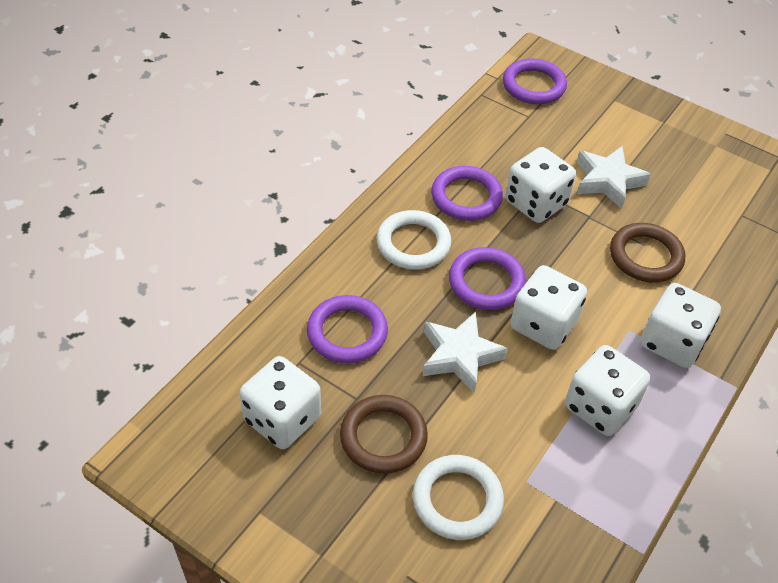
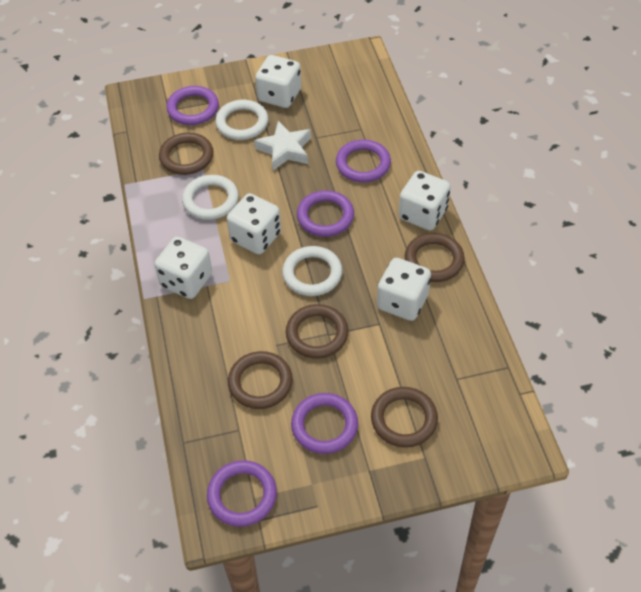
brown ring: [340,395,428,474] [610,223,685,283] = 2 -> [159,133,213,175] [228,351,293,409] [286,304,349,359] [371,387,438,448] [405,233,465,282] = 5
purple ring: [307,295,388,363] [431,166,503,221] [449,247,526,310] [503,58,567,104] = 4 -> [166,86,219,125] [207,460,277,527] [291,393,358,454] [297,190,354,237] [336,140,391,183] = 5
white ring: [377,210,452,270] [413,455,504,540] = 2 -> [182,175,239,220] [215,100,268,140] [282,246,342,296] = 3
white star: [423,312,508,393] [577,146,651,209] = 2 -> [254,121,311,170] = 1

